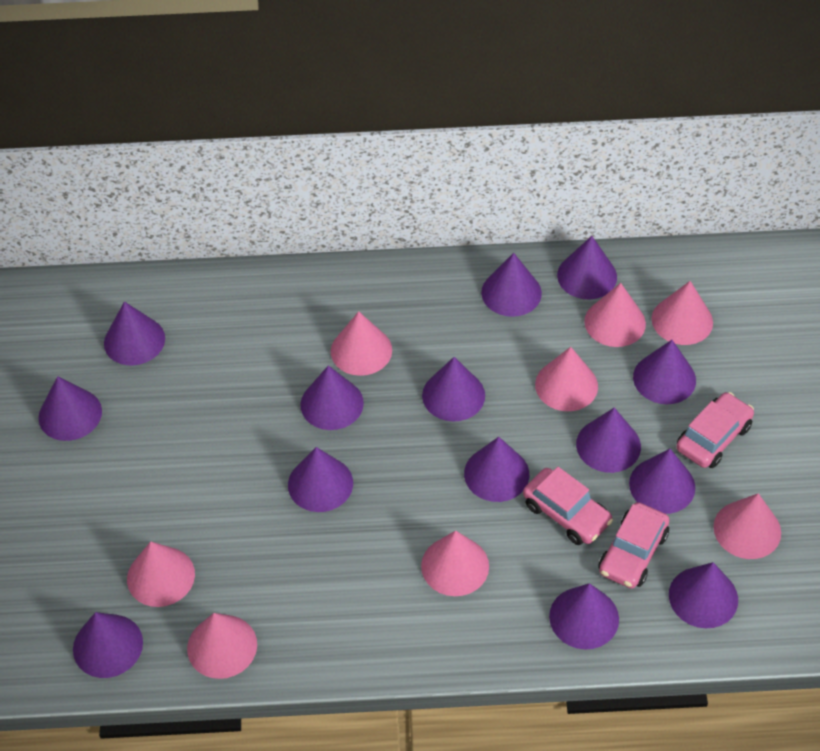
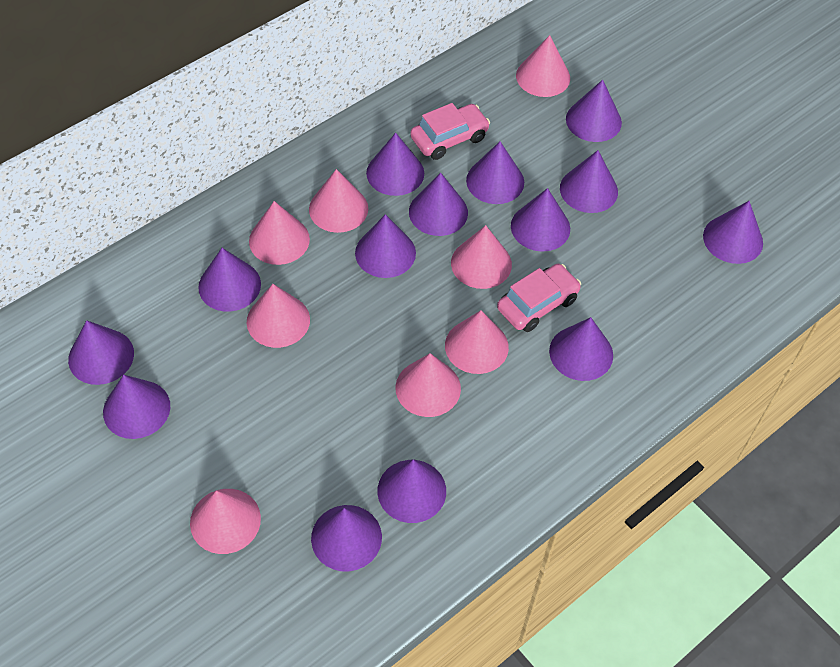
pink car: [523,467,613,545] [598,502,670,589] [676,392,754,468] = 3 -> [410,103,490,160] [497,264,581,332] = 2

